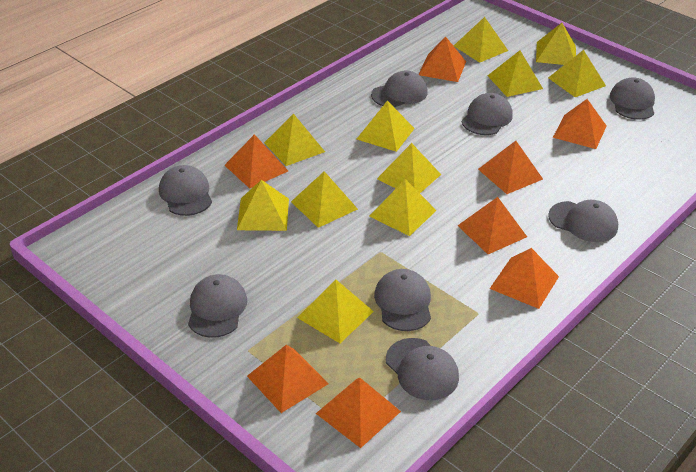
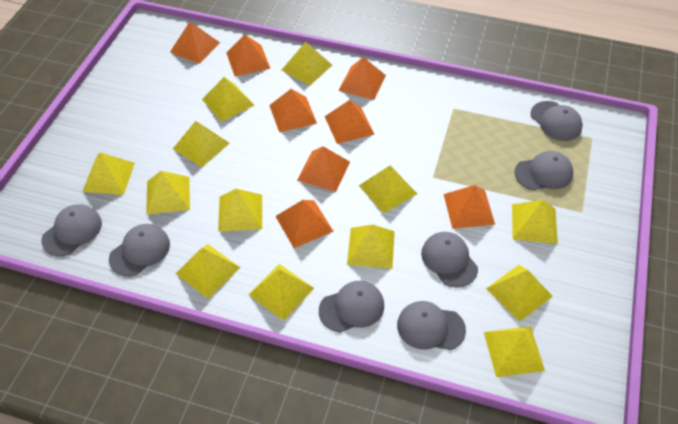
grey cap: [159,165,212,216] [188,274,247,338] [371,71,428,108] [374,269,431,331] [386,338,459,400] [462,93,513,135] [548,200,618,242] [610,77,655,120] = 8 -> [42,204,102,256] [109,224,170,277] [319,281,384,333] [397,301,466,350] [421,232,478,288] [515,151,573,190] [530,101,583,141] = 7
yellow pyramid: [237,180,289,231] [264,114,325,166] [291,171,358,228] [297,280,374,343] [357,101,415,152] [369,179,437,236] [377,143,441,193] [454,17,508,63] [487,50,543,97] [536,23,576,65] [548,50,606,97] = 11 -> [82,152,135,195] [146,171,190,215] [173,121,230,167] [176,244,240,299] [202,77,255,122] [218,189,262,232] [249,264,314,321] [281,42,332,85] [347,224,395,269] [359,165,417,213] [484,326,545,377] [486,265,553,322] [512,200,558,244] = 13

